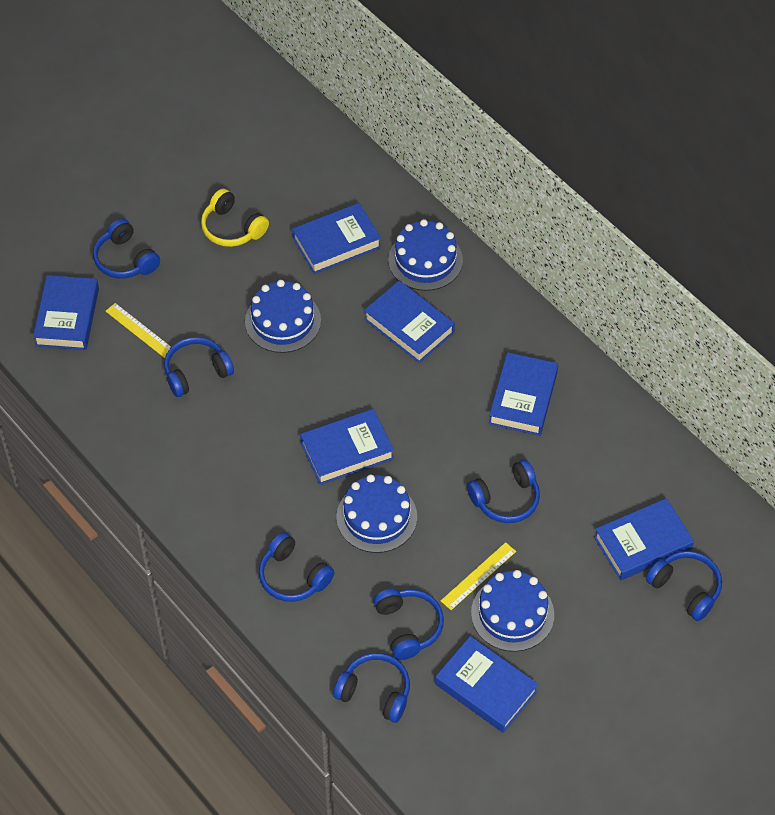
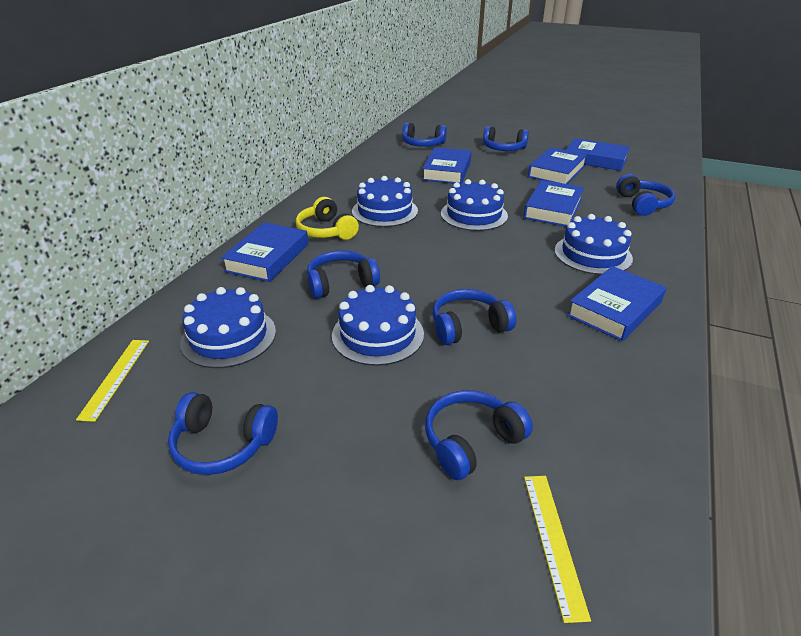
blue book: [33,275,99,350] [292,203,381,274] [300,409,394,485] [364,281,455,363] [435,636,538,733] [489,352,558,436] [594,498,694,581] = 7 -> [221,223,308,282] [422,147,472,184] [523,180,584,227] [528,147,587,184] [566,138,630,171] [567,266,666,341] = 6
blue cake: [245,280,321,353] [336,474,417,553] [388,219,463,291] [471,570,554,652] = 4 -> [180,287,276,368] [332,285,424,366] [352,176,418,227] [441,179,508,231] [555,214,633,275] = 5

